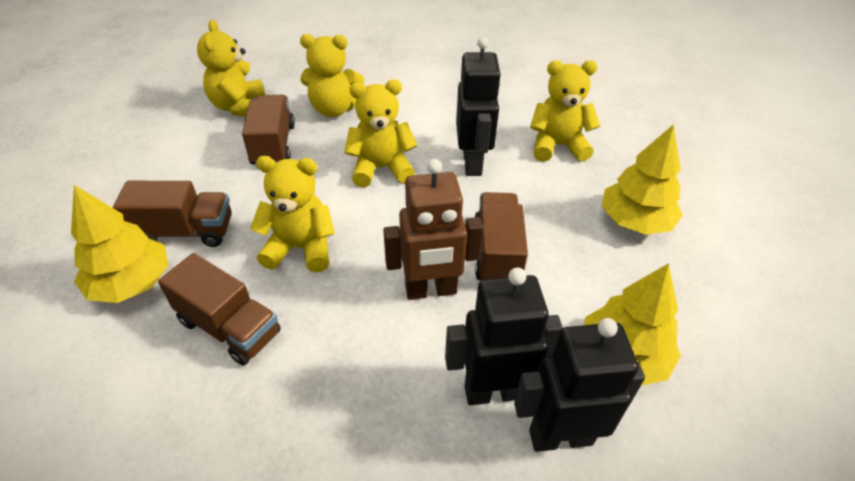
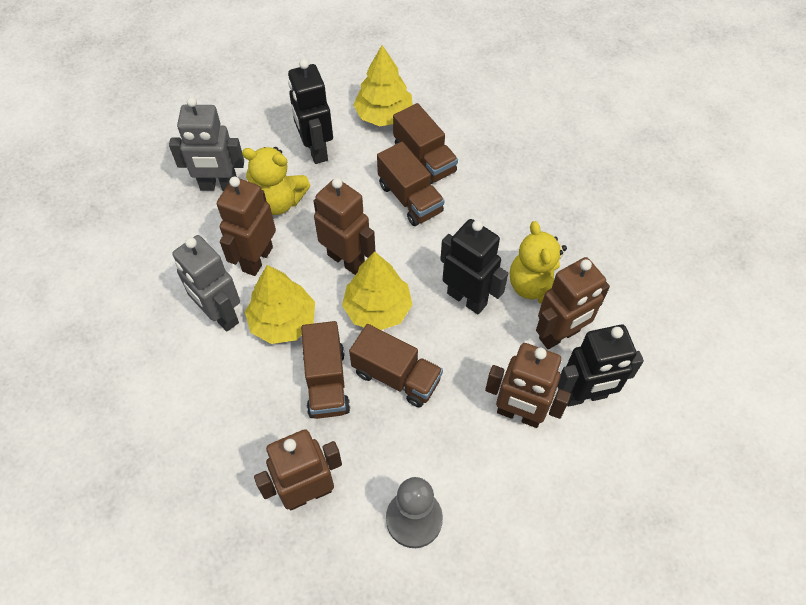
brown robot: [383,159,483,300] = 1 -> [217,177,276,276] [254,429,342,510] [314,178,375,275] [485,343,571,428] [536,257,610,349] = 5
grey pawn: none = 0 -> [386,477,443,548] = 1
grey robot: none = 0 -> [169,97,244,191] [172,235,240,332] = 2
yellow teddy bear: [197,20,265,117] [250,156,335,272] [300,34,364,117] [344,79,417,187] [530,60,600,162] = 5 -> [242,147,310,215] [510,221,567,303] = 2

